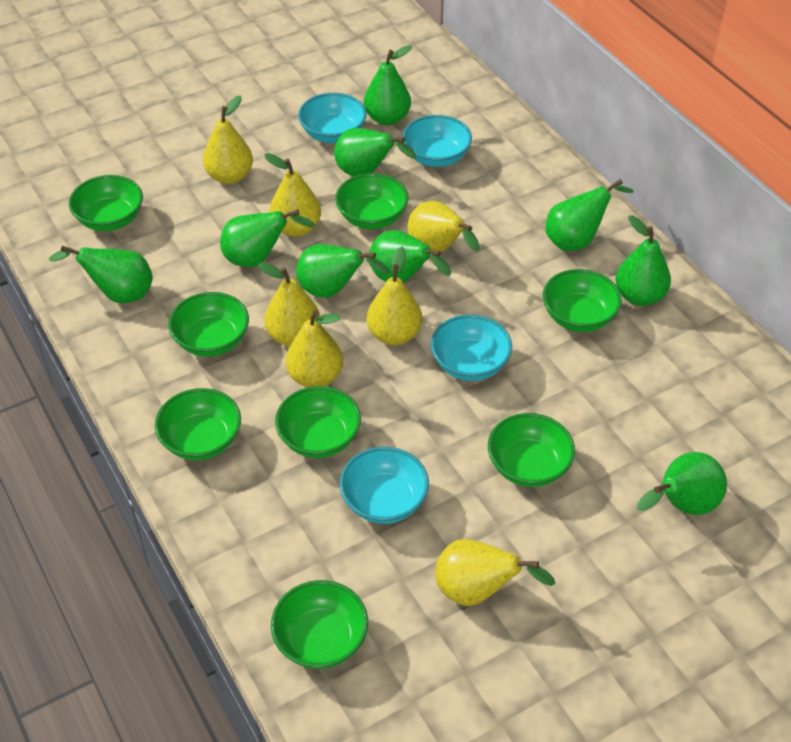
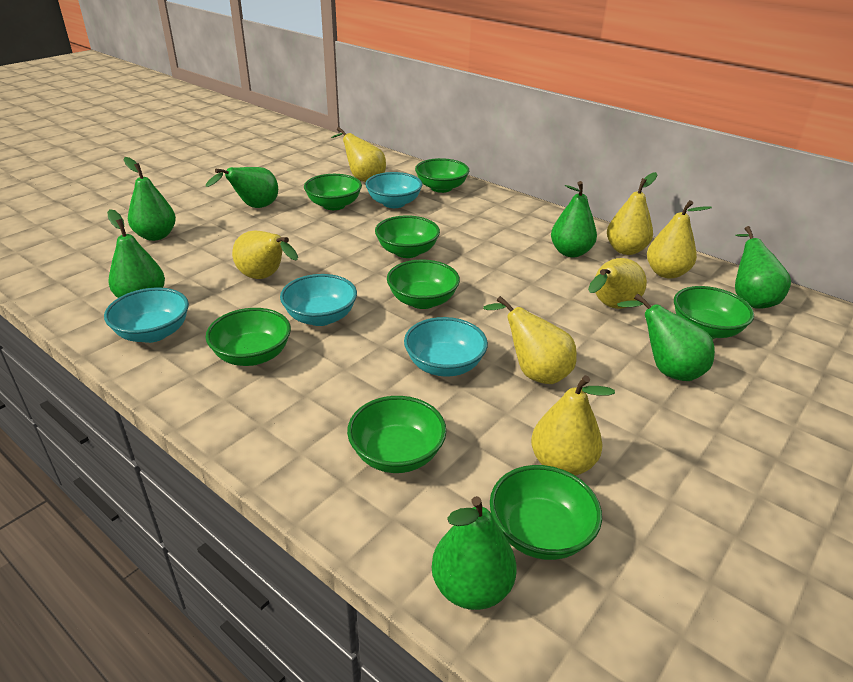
green pear: [49,246,153,303] [220,209,316,267] [296,244,390,298] [334,128,416,177] [364,45,412,125] [369,230,451,282] [545,179,633,251] [615,215,671,306] [637,452,727,515] = 9 -> [107,209,165,298] [124,157,176,241] [206,167,278,208] [432,496,517,610] [551,181,597,257] [617,293,715,381] [735,226,791,309] = 7

